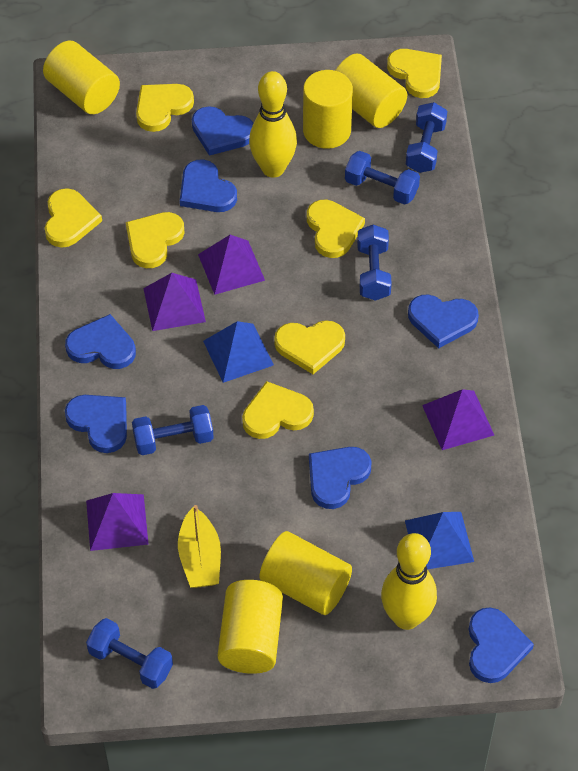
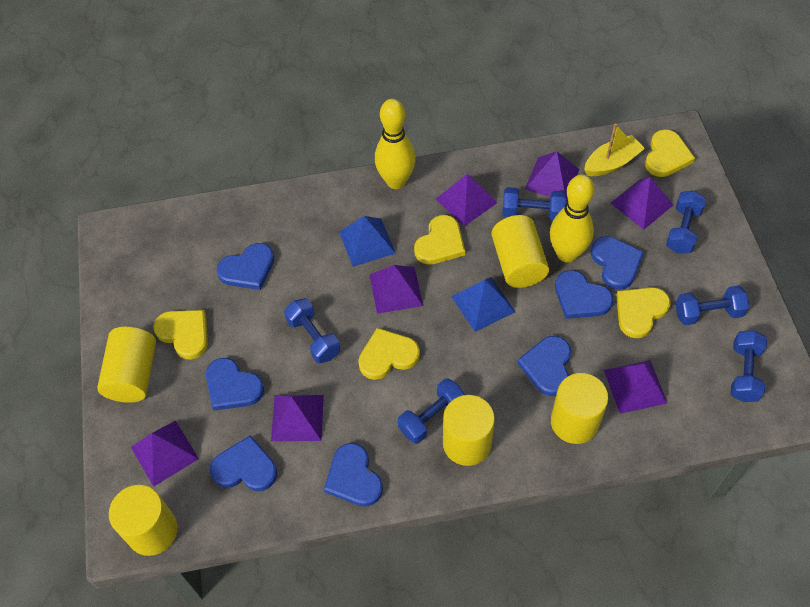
blue dumbbell: [86,618,173,689] [132,405,214,455] [345,151,420,205] [357,225,392,301] [406,102,447,173] = 5 -> [284,298,340,363] [398,378,465,444] [502,187,566,220] [666,191,706,254] [675,285,749,325] [730,330,767,402] = 6
purple pyramid: [86,493,149,551] [143,273,206,331] [198,235,265,295] [422,389,494,450] = 4 -> [131,420,199,487] [271,395,324,441] [370,265,423,314] [436,174,497,226] [525,152,580,202] [604,360,667,414] [611,177,673,230] = 7
yellow heart: [45,188,102,248] [126,212,185,268] [136,84,194,132] [242,381,314,439] [274,320,345,374] [307,200,365,258] [387,49,442,98] = 7 -> [153,310,208,360] [358,328,420,380] [414,215,465,265] [616,287,670,339] [645,129,695,177] = 5

